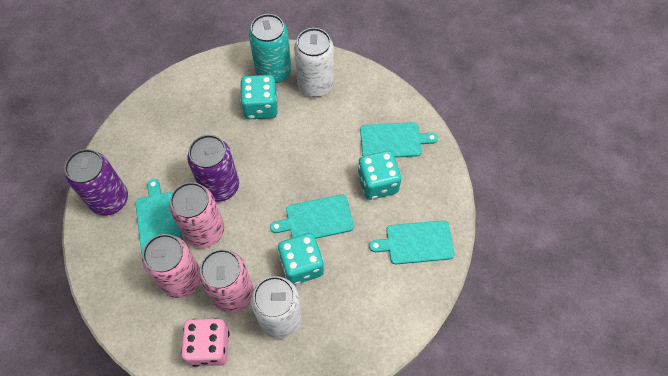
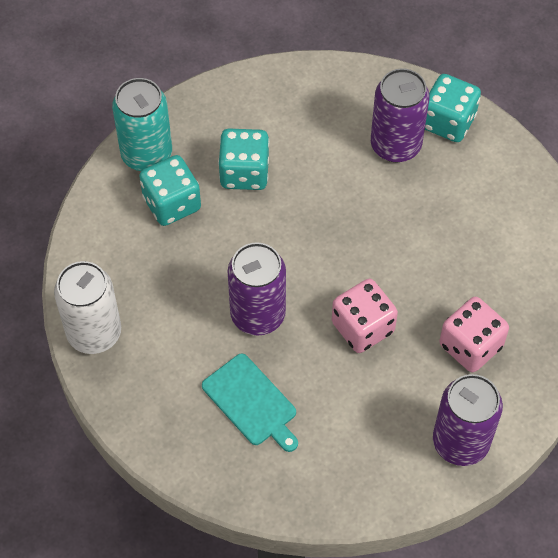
pink can: [142,234,200,298] [169,182,224,248] [199,249,254,313] = 3 -> none = 0
pink dice: [181,318,229,367] = 1 -> [332,279,398,353] [439,297,509,372] = 2
purple can: [64,149,128,216] [187,135,239,202] = 2 -> [227,242,286,335] [371,68,429,162] [433,374,503,466] = 3
turquoise cutting board: [135,179,182,254] [270,194,354,239] [360,122,438,158] [369,220,454,264] = 4 -> [202,354,298,452] = 1
white can: [251,276,302,339] [294,28,334,97] = 2 -> [54,261,121,354] = 1

